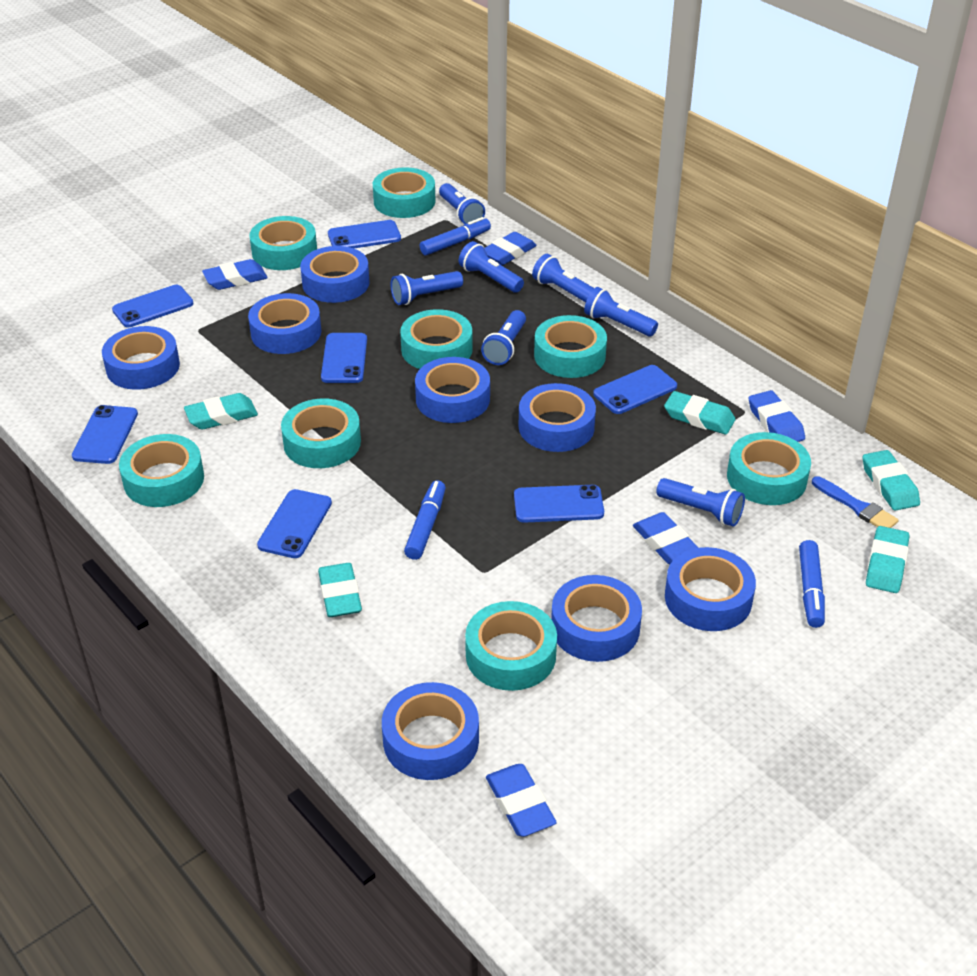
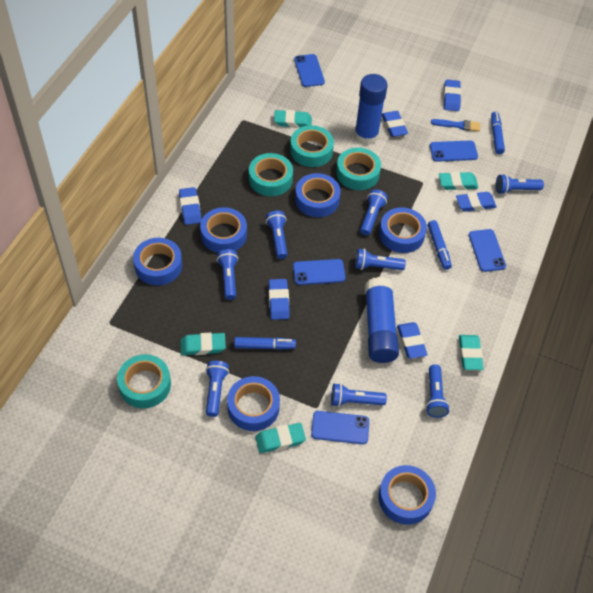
blue eraser: [202,259,268,290] [485,232,537,265] [486,764,557,837] [633,512,699,564] [749,390,805,442] = 5 -> [179,187,202,225] [269,279,290,320] [382,111,408,137] [397,322,428,359] [443,80,461,111] [456,192,497,212] = 6
blue flashlight: [391,271,463,305] [439,183,485,224] [459,241,524,293] [481,310,526,365] [532,254,594,302] [584,287,658,336] [656,478,745,527] = 7 -> [206,361,229,417] [217,249,238,300] [266,211,288,259] [331,383,387,407] [355,249,406,270] [360,189,388,235] [426,364,450,418] [496,174,544,194] = 8
blue glue stick: none = 0 -> [354,74,388,145] [365,277,399,363] = 2
blue phone: [72,405,138,464] [112,285,193,327] [257,489,332,558] [321,333,367,383] [328,220,401,248] [514,485,604,523] [593,365,677,414] = 7 -> [293,259,346,285] [294,54,325,87] [311,411,369,444] [430,141,478,162] [469,229,506,272] = 5
blue tape: [102,326,180,390] [248,293,321,354] [300,246,370,303] [382,682,479,780] [415,357,490,423] [519,383,596,452] [551,575,642,662] [665,547,756,631] = 8 -> [133,238,182,285] [200,207,247,253] [227,376,280,431] [295,173,341,217] [378,465,436,525] [379,208,427,253] = 6
turquoise tape: [119,434,204,507] [249,216,317,270] [281,399,361,468] [373,167,436,218] [400,309,473,369] [465,601,557,691] [534,315,607,378] [727,432,811,505] = 8 -> [117,354,171,408] [249,153,293,196] [290,125,334,167] [336,148,381,190] = 4

